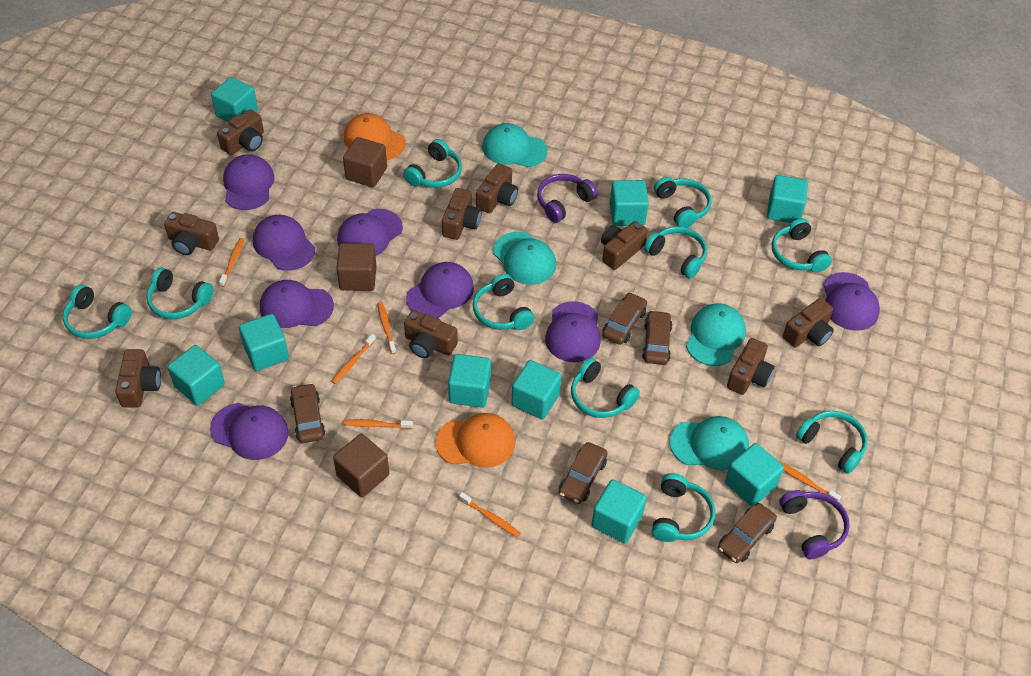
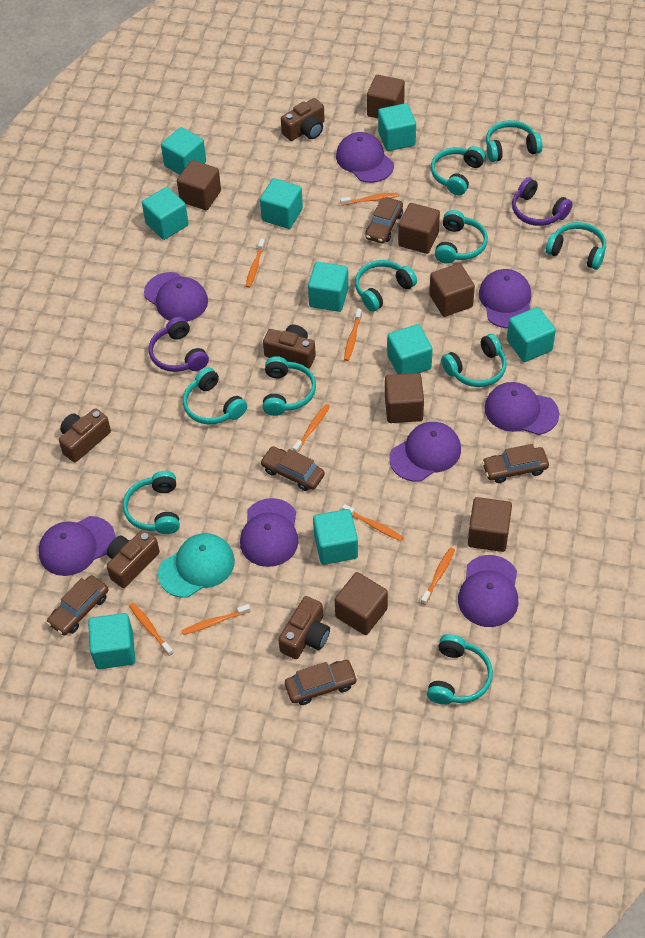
brown camera: [115,349,161,408] [164,212,219,255] [217,109,264,155] [404,310,458,358] [442,188,481,240] [476,163,518,213] [601,221,648,270] [727,338,775,395] [783,298,834,348] = 9 -> [59,408,111,462] [107,530,160,588] [263,325,316,368] [278,596,330,659] [281,98,325,141] = 5
brown cube: [333,434,389,498] [336,243,377,291] [343,137,387,187] = 3 -> [177,160,221,210] [335,572,388,635] [367,75,405,118] [385,373,424,423] [398,203,440,254] [429,263,475,317] [468,497,512,552] = 7
orange cap: [344,113,406,160] [435,413,515,468] = 2 -> none = 0
orange toothbrush: [219,238,244,287] [331,334,376,384] [343,419,413,429] [378,302,396,354] [459,492,520,537] [779,461,841,502] = 6 -> [129,603,173,656] [181,604,250,635] [246,239,265,288] [293,404,330,453] [340,193,398,206] [342,504,403,541] [344,309,362,361] [421,547,455,605] = 8
turquoise cap: [482,123,548,168] [493,232,556,285] [669,416,749,471] [686,303,746,366] = 4 -> [158,533,235,598] = 1

